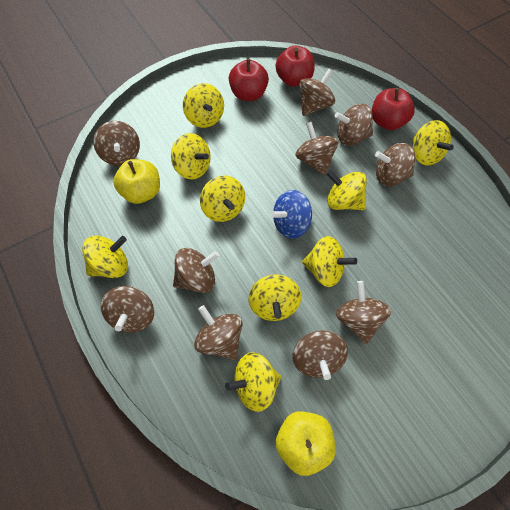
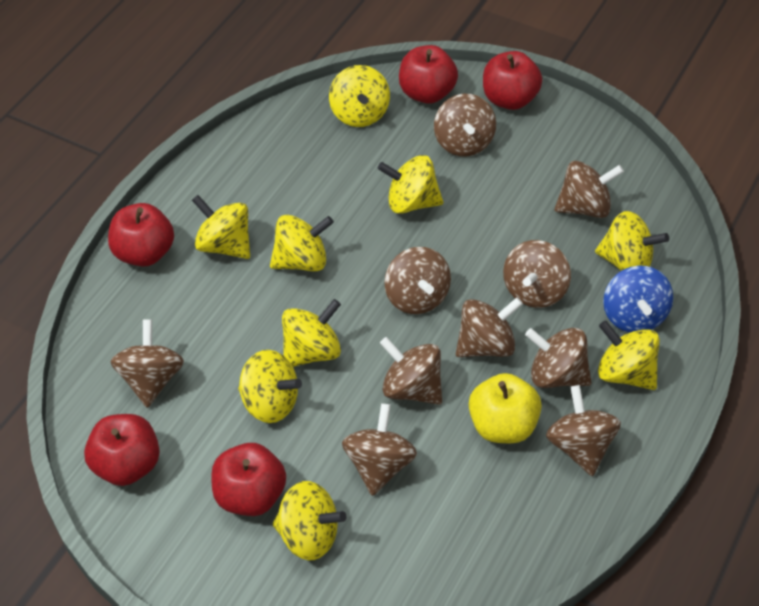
red apple: [229,59,269,101] [275,45,315,87] [372,88,415,130] = 3 -> [84,414,160,486] [108,203,174,267] [211,443,286,516] [399,45,458,104] [483,51,542,110] = 5
yellow apple: [113,159,160,204] [276,411,336,476] = 2 -> [469,373,542,443] = 1

